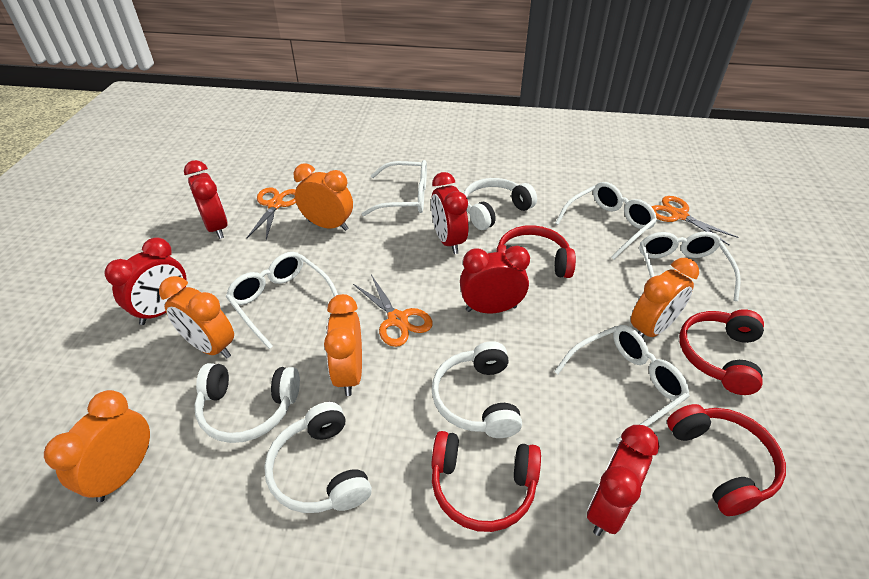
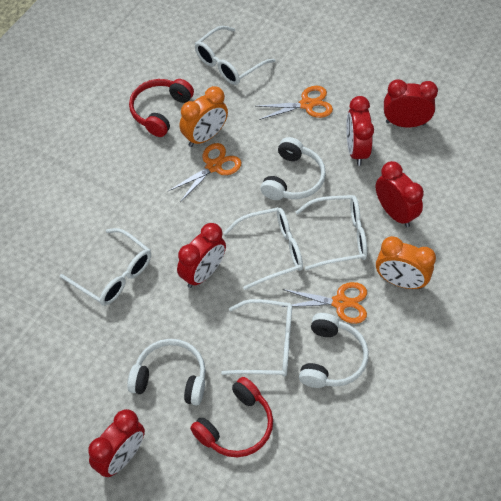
orange clock: [44,390,150,502] [159,276,234,359] [294,164,353,231] [324,294,362,396] [631,258,699,338] = 5 -> [179,86,228,147] [376,236,436,289] = 2
red headphones: [431,431,541,532] [496,225,576,278] [667,404,786,516] [679,309,764,395] = 4 -> [129,79,194,137] [190,377,273,457] = 2
white headphones: [195,363,300,443] [264,402,372,513] [432,341,522,438] [463,178,537,230] = 4 -> [127,339,206,405] [260,137,326,200] [299,313,369,388] = 3

